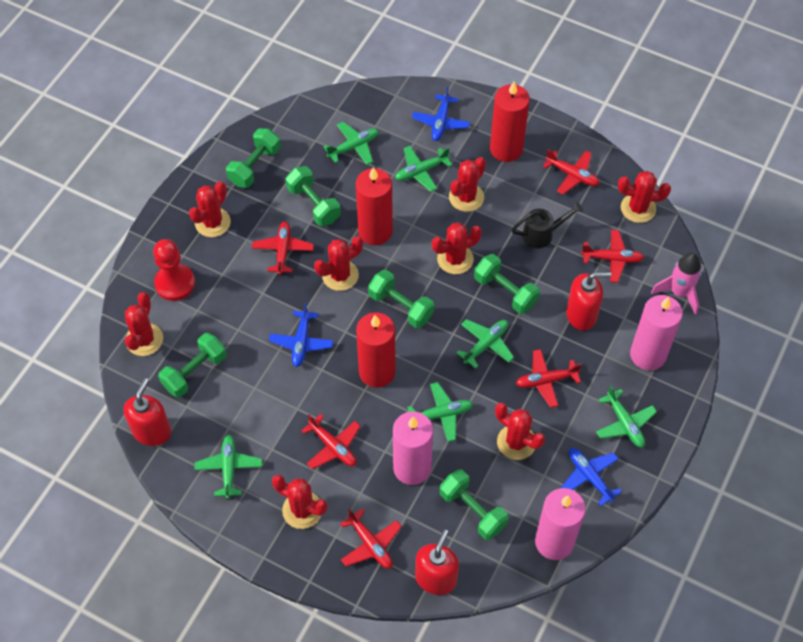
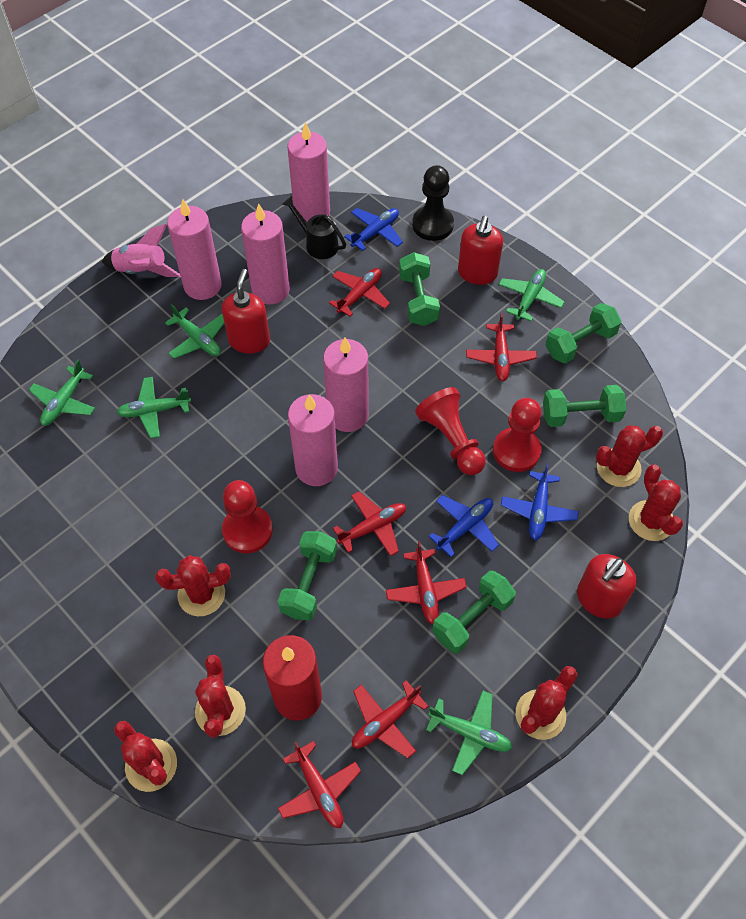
black pawn: none = 0 -> [412,165,454,241] = 1
green dumbbell: [158,333,227,398] [226,128,281,188] [286,166,341,226] [368,270,434,328] [440,469,509,540] [474,254,540,314] = 6 -> [278,531,337,620] [399,252,440,326] [432,571,516,653] [543,385,626,427] [546,303,621,364] = 5
green plane: [195,435,262,499] [323,122,379,165] [395,146,452,192] [407,382,473,442] [457,319,514,369] [596,386,657,447] = 6 -> [29,360,95,426] [116,377,191,439] [165,304,224,359] [426,690,512,775] [498,269,564,322] = 5
pink candle: [393,411,433,485] [535,488,586,560] [630,295,683,370] = 3 -> [167,199,222,300] [241,203,290,305] [288,122,330,222] [288,394,338,486] [323,337,369,432] = 5
red cactus: [125,292,163,356] [189,181,231,237] [272,475,327,529] [314,236,363,291] [432,223,482,274] [449,157,486,212] [495,403,545,460] [618,171,671,223] = 8 -> [114,721,177,792] [155,555,231,616] [195,655,246,738] [516,666,578,740] [596,425,663,487] [629,464,683,541] = 6
red candle: [356,167,393,245] [356,312,396,388] [490,81,530,162] = 3 -> [263,635,322,721] = 1
red pawn: [153,239,195,301] = 1 -> [222,480,273,553] [415,387,486,475] [493,398,542,472] = 3

